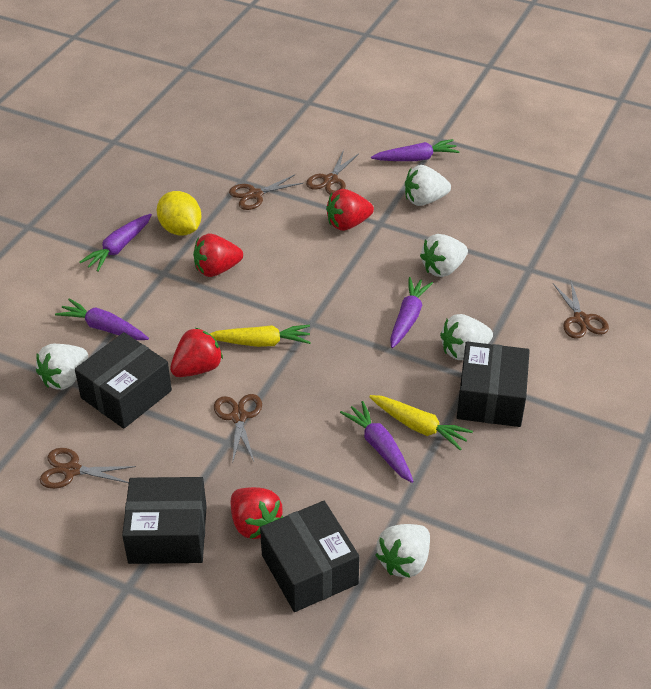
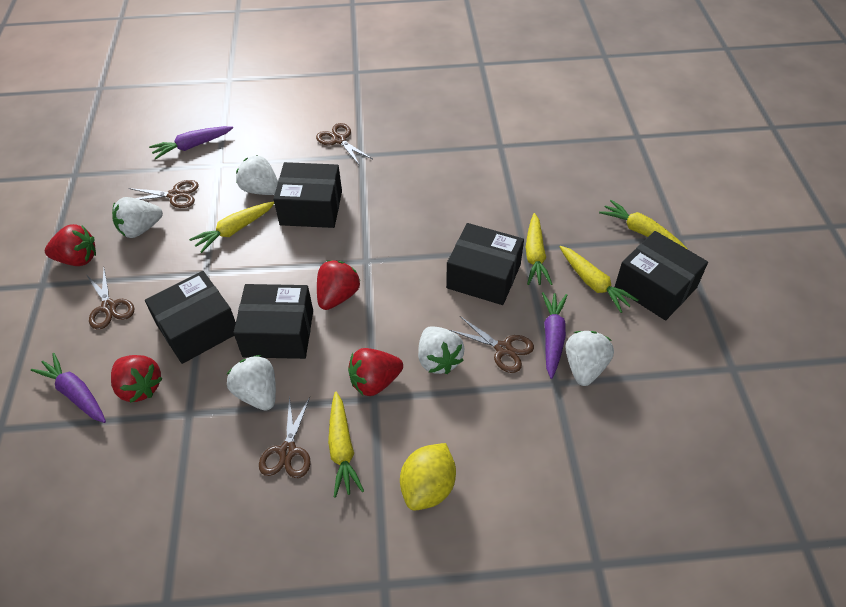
black box: [75,332,172,429] [122,477,207,564] [260,501,360,612] [457,341,530,427] = 4 -> [145,271,236,364] [233,284,313,359] [274,162,342,228] [446,223,524,305] [615,231,708,321] = 5
purple carrot: [55,299,149,340] [79,214,152,272] [340,401,414,483] [371,139,460,161] [390,277,433,348] = 5 -> [31,353,106,423] [149,126,233,159] [542,292,568,379] = 3
yellow carrot: [210,325,311,347] [369,395,473,450] = 2 -> [189,202,274,253] [328,392,364,497] [526,213,552,285] [560,246,638,313] [599,200,687,249] = 5

